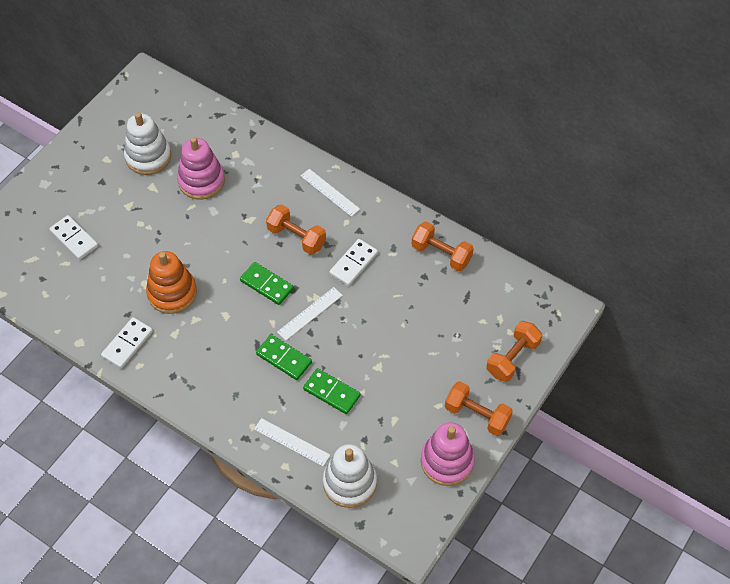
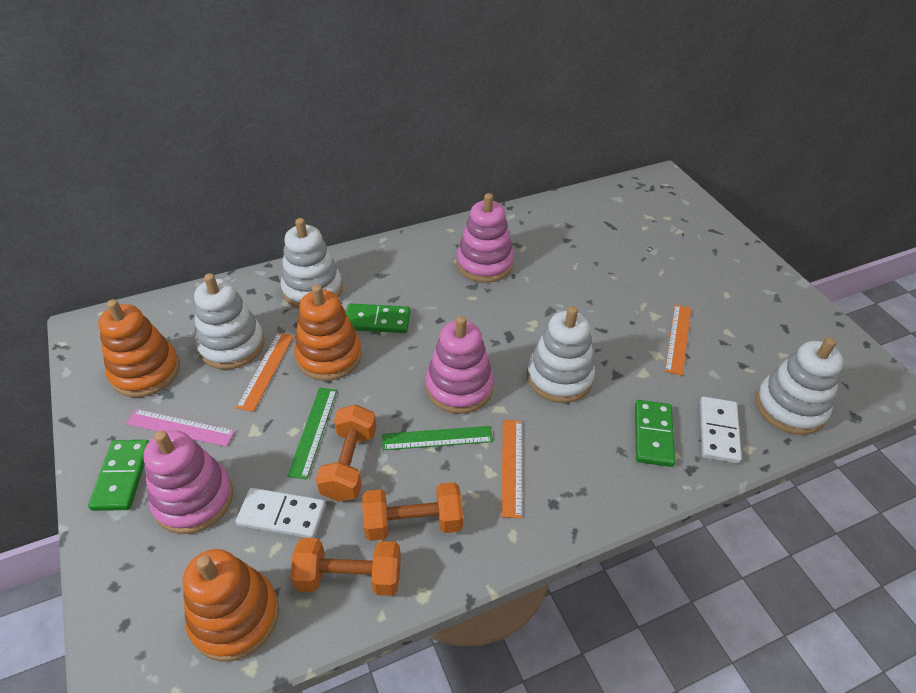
green ruler: none = 0 -> [287,388,337,479] [382,426,493,450] = 2
orange dumbbell: [266,205,326,255] [412,221,474,271] [445,381,513,436] [486,321,542,382] = 4 -> [290,538,401,596] [316,404,376,502] [362,482,463,541] = 3
orange ruler: none = 0 -> [236,333,294,412] [501,420,522,518] [665,304,691,376] = 3
orange stacking toy: [146,251,197,314] = 1 -> [98,299,180,397] [183,549,279,662] [294,284,362,381] = 3
pink ruler: none = 0 -> [126,409,235,447] = 1
pink stacking toy: [177,137,225,200] [421,422,475,486] = 2 -> [144,430,233,534] [425,316,494,414] [456,193,514,283] = 3
white domino: [49,215,98,260] [101,317,153,368] [329,239,378,286] = 3 -> [236,488,326,538] [700,397,742,464] = 2
white ruler: [254,418,330,466] [277,287,343,340] [301,169,360,217] = 3 -> none = 0
white stacking toy: [124,112,171,175] [323,444,377,508] = 2 -> [194,273,264,370] [280,218,342,309] [527,306,595,403] [755,337,844,435] = 4

